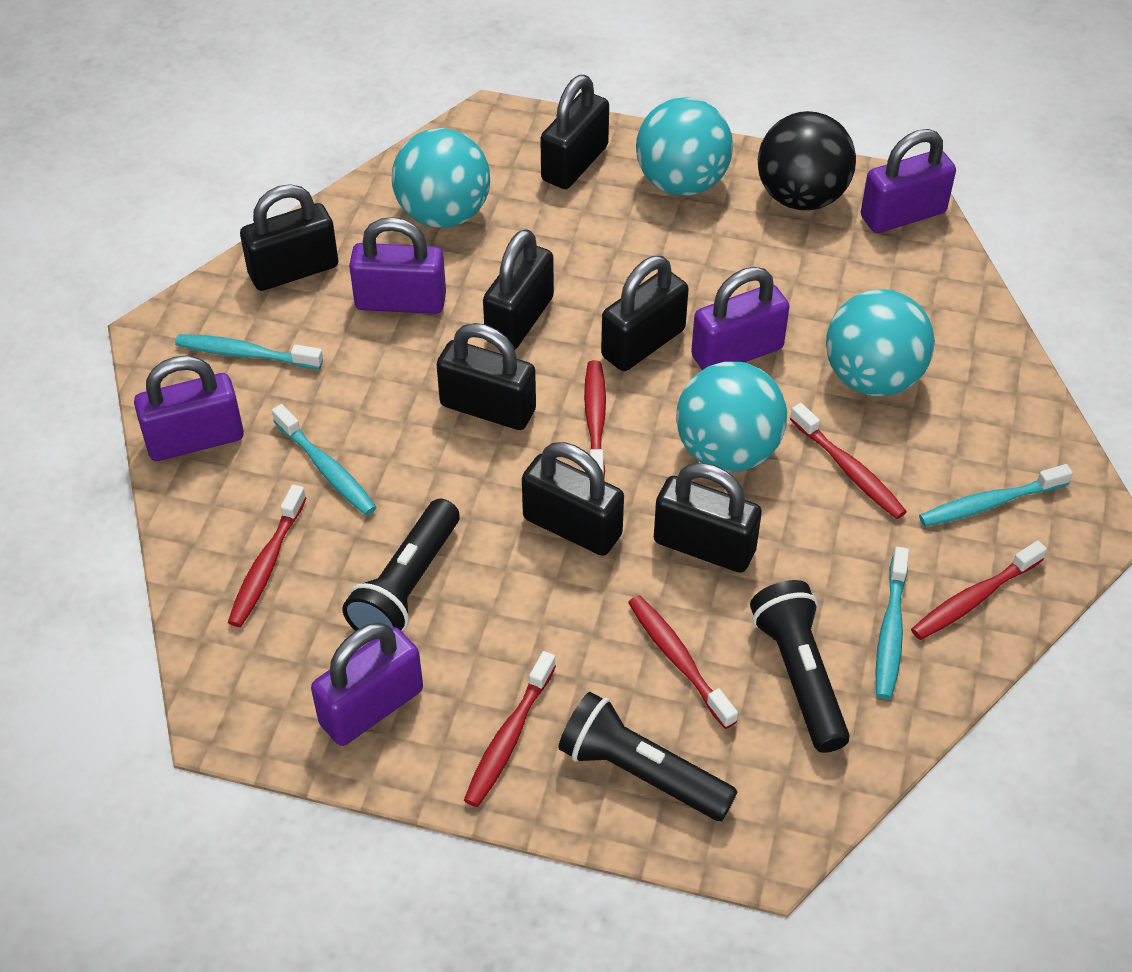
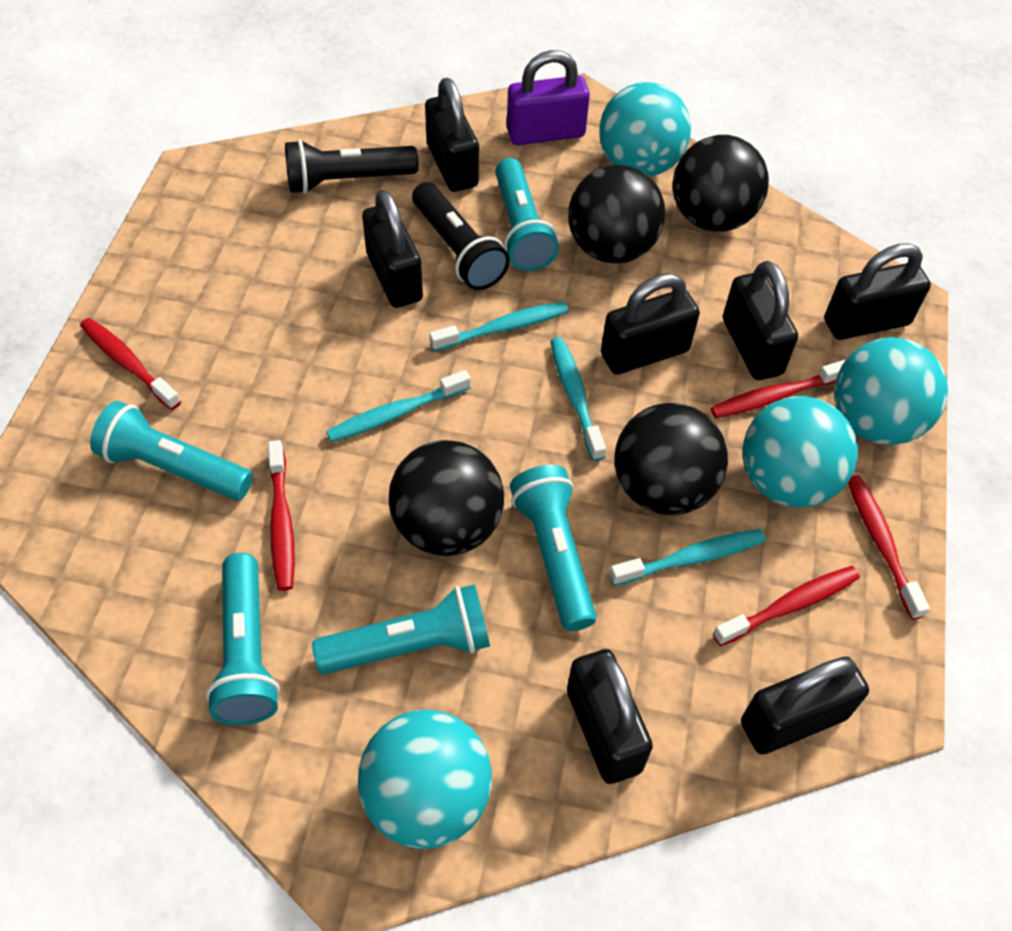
black ball: [758,111,856,210] = 1 -> [388,440,504,556] [568,165,665,264] [615,403,728,515] [673,135,769,232] = 4
black flashlight: [342,499,460,631] [558,692,737,821] [750,580,850,753] = 3 -> [285,139,419,194] [412,182,510,290] = 2
purple padlock: [134,356,244,461] [311,623,423,746] [349,217,446,314] [691,267,789,370] [861,129,956,233] = 5 -> [507,50,590,145] = 1
red toothbrush: [228,485,306,627] [464,651,556,807] [584,360,606,478] [628,595,738,729] [790,403,907,519] [911,540,1047,640] = 6 -> [80,318,181,410] [268,440,295,591] [710,360,845,418] [713,566,860,646] [848,475,930,620] = 5
turquoise flashlight: none = 0 -> [90,401,253,500] [206,553,280,725] [312,584,490,674] [495,158,559,271] [510,465,596,631] = 5

